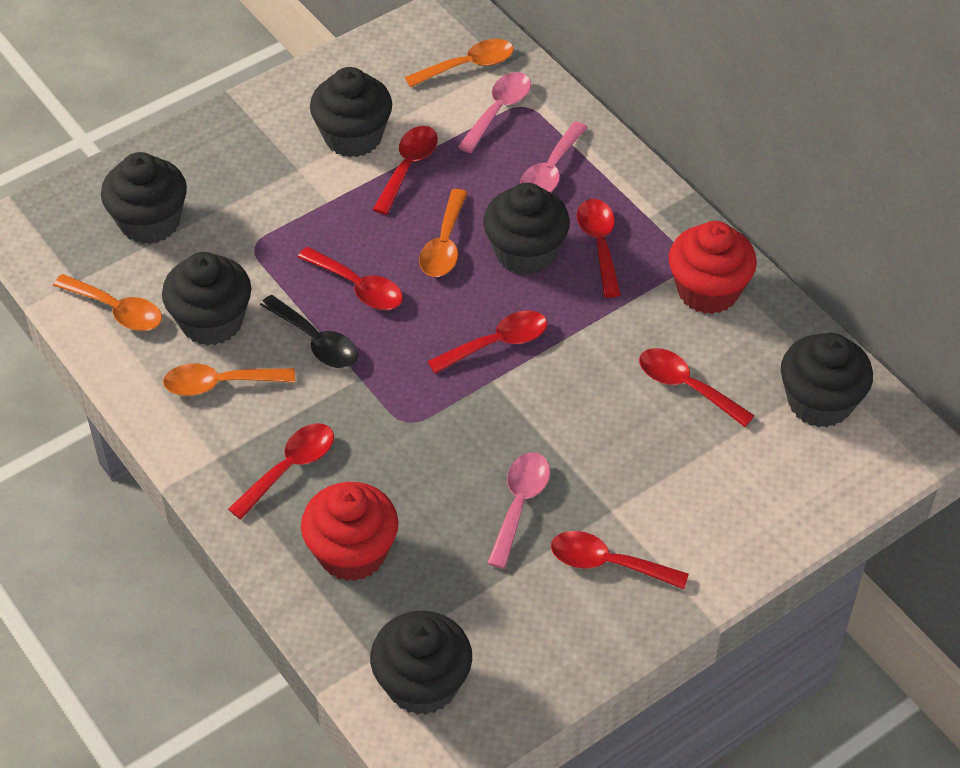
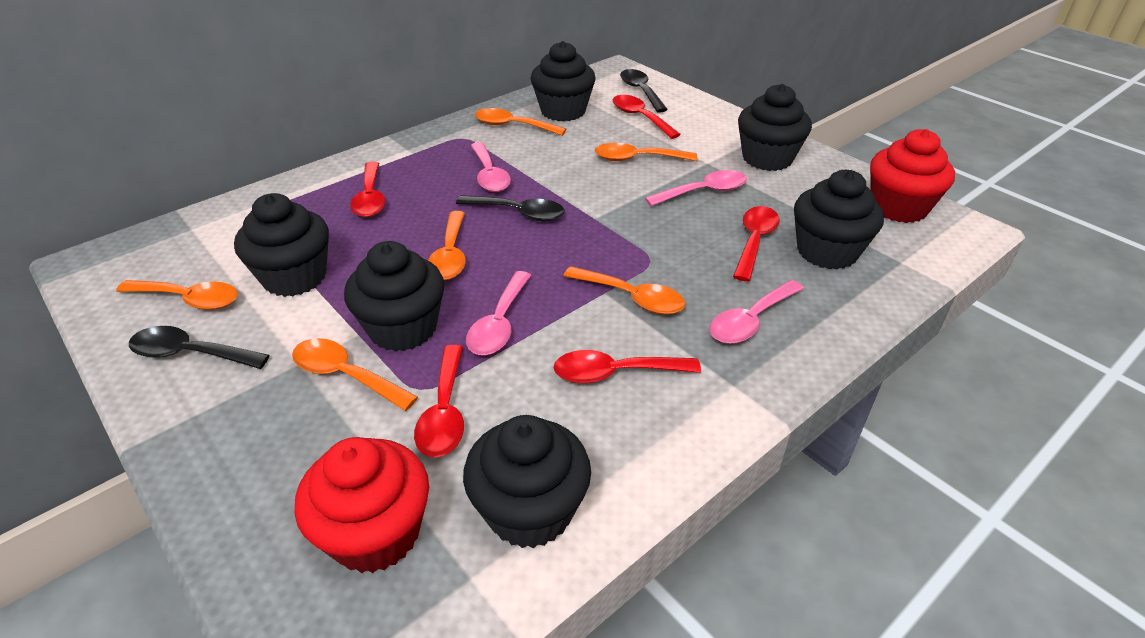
black spoon: [260,295,358,368] = 1 -> [129,326,270,369] [456,195,565,221] [620,69,668,113] = 3
orange spoon: [53,274,162,331] [163,364,295,396] [405,39,514,87] [419,189,468,277] = 4 -> [116,280,238,310] [292,338,418,411] [428,211,466,280] [475,108,566,135] [563,266,685,315] [595,143,697,161] = 6
pink spoon: [458,72,531,153] [487,452,550,569] [520,121,588,193] = 3 -> [466,271,531,355] [471,142,511,192] [645,170,747,206] [709,280,804,344] = 4
red spoon: [228,423,334,519] [298,247,403,310] [373,126,438,215] [427,310,547,374] [551,531,689,589] [577,199,621,298] [639,348,755,427] = 7 -> [350,161,386,217] [414,345,464,457] [554,350,701,384] [613,95,681,139] [733,206,780,281] = 5

